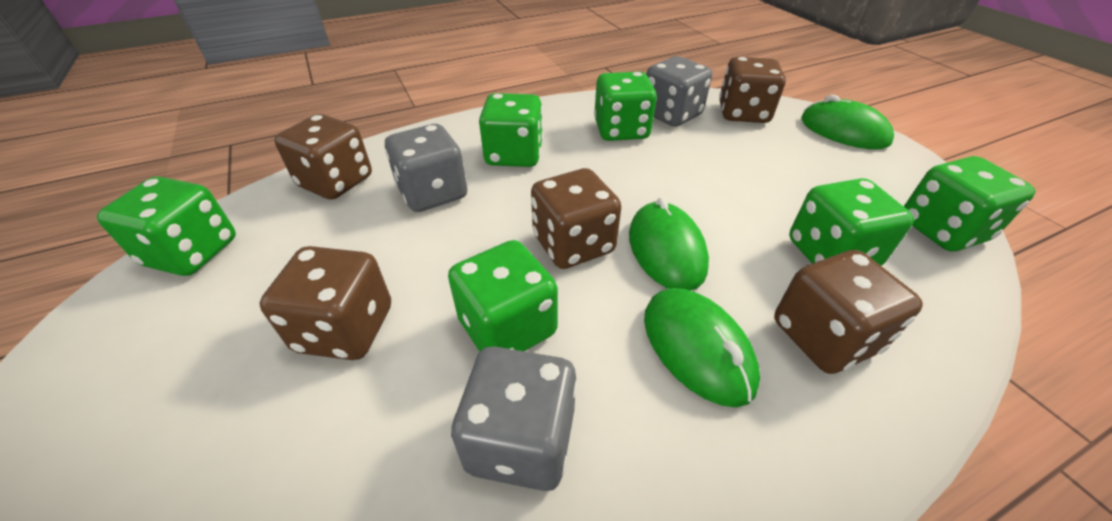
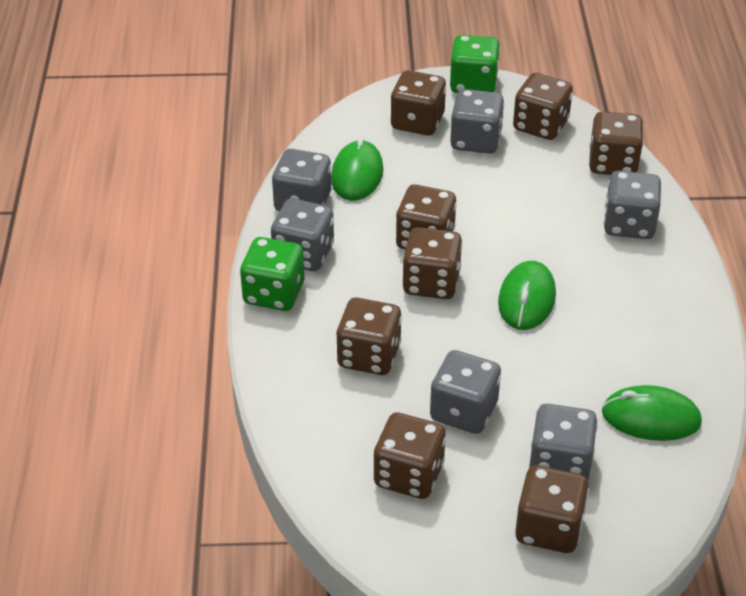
brown dice: [259,246,391,360] [274,114,372,200] [531,168,621,269] [719,57,786,123] [774,250,923,374] = 5 -> [336,298,402,375] [374,412,446,499] [390,70,446,136] [396,184,457,250] [403,227,462,299] [513,73,573,140] [515,465,589,553] [589,112,643,175] = 8
green dice: [97,177,236,276] [448,240,558,352] [479,93,543,167] [594,72,657,141] [789,178,914,266] [904,156,1036,252] = 6 -> [240,237,304,311] [450,35,500,93] = 2
grey dice: [385,124,467,212] [451,346,577,491] [646,56,712,127] = 3 -> [271,198,334,271] [272,149,331,212] [430,350,501,434] [450,89,504,154] [529,404,598,480] [604,171,661,239] = 6

